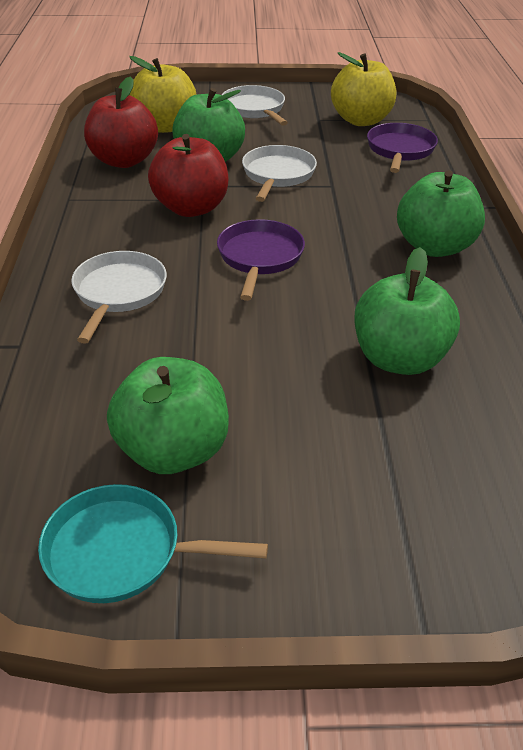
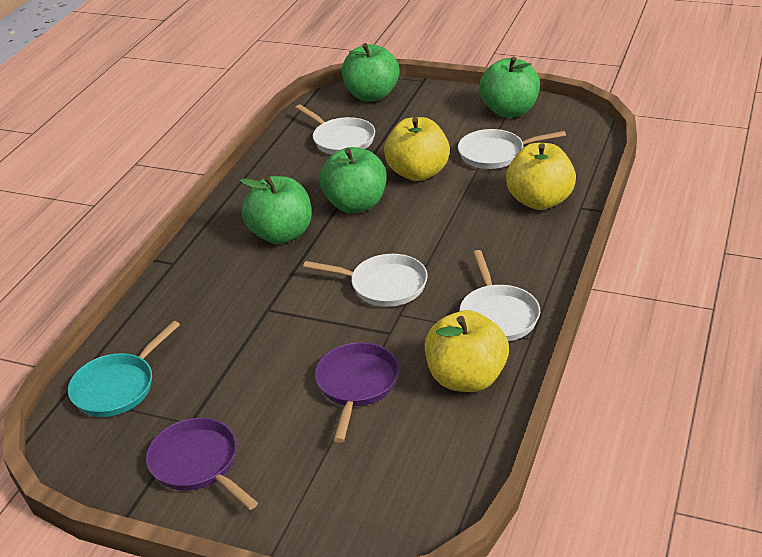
red apple: [84,76,158,168] [148,134,229,217] = 2 -> none = 0
white pan: [71,251,167,344] [222,85,288,126] [242,145,317,202] = 3 -> [295,104,375,155] [303,254,428,307] [458,129,566,169] [460,250,540,341] = 4
yellow apple: [129,56,196,133] [331,52,396,126] = 2 -> [384,117,450,181] [425,310,509,392] [506,143,576,210] = 3

